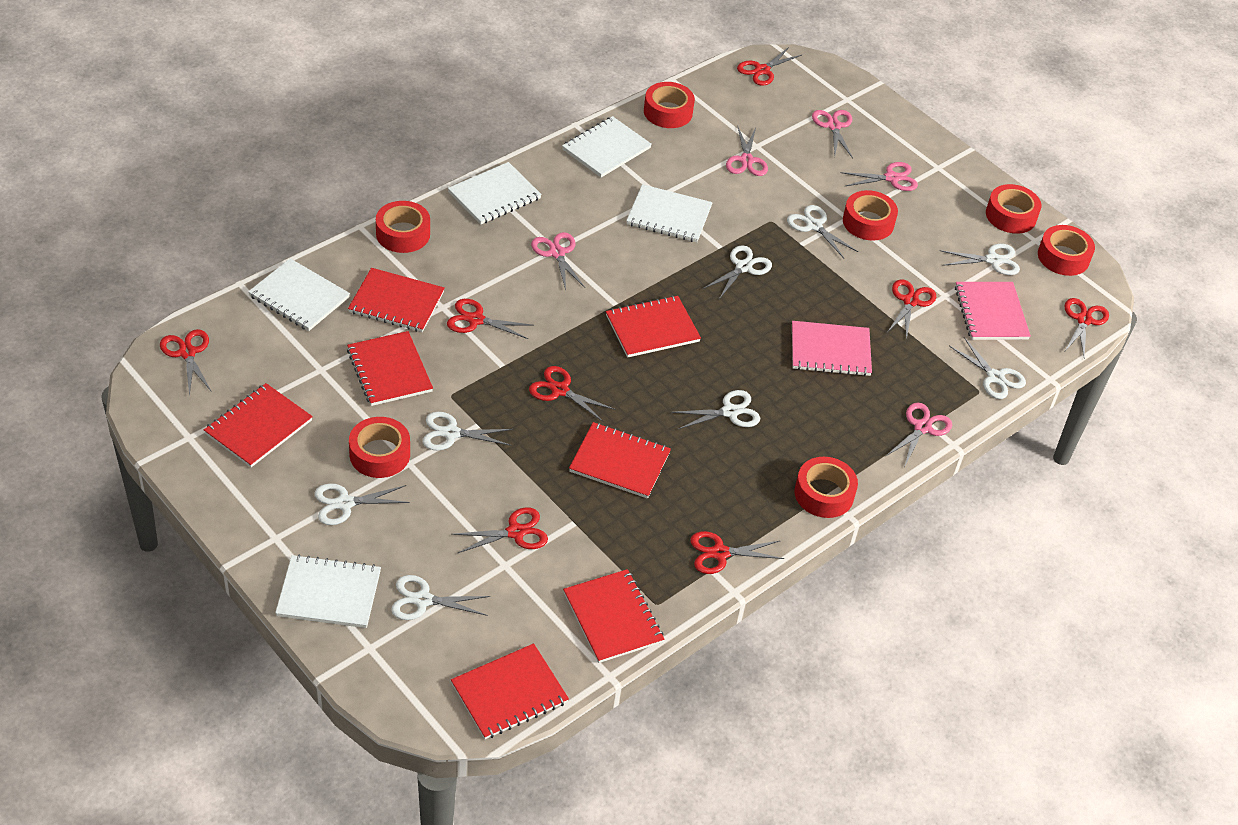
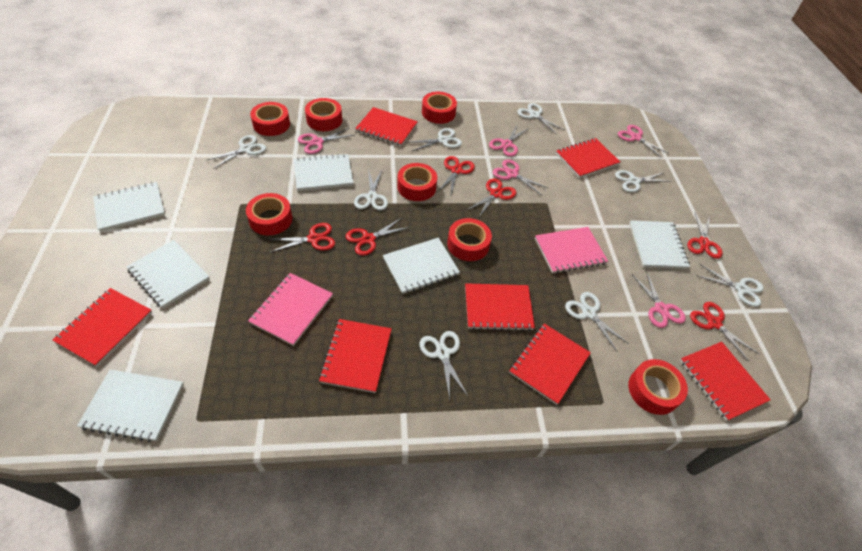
red scissors: [160,329,212,396] [447,299,534,339] [451,507,548,553] [529,366,616,422] [690,531,785,574] [737,47,802,86] [888,279,936,340] [1064,298,1109,359] = 8 -> [268,223,335,252] [346,218,410,256] [437,156,475,195] [467,178,517,217] [688,213,723,259] [690,302,759,362] = 6
white notebook: [248,258,350,331] [275,554,381,628] [448,162,542,225] [562,116,652,177] [626,184,713,242] = 5 -> [77,369,184,442] [93,182,165,232] [127,240,210,308] [294,153,354,191] [383,238,460,294] [629,220,690,269] = 6

